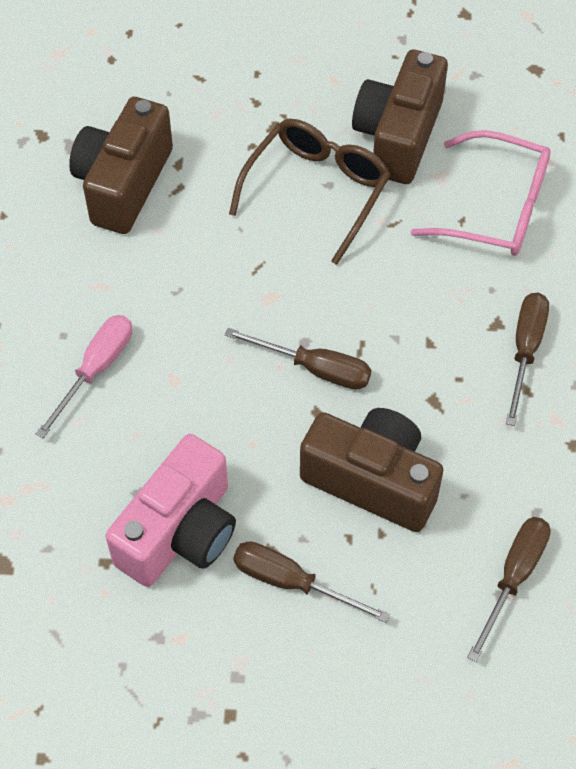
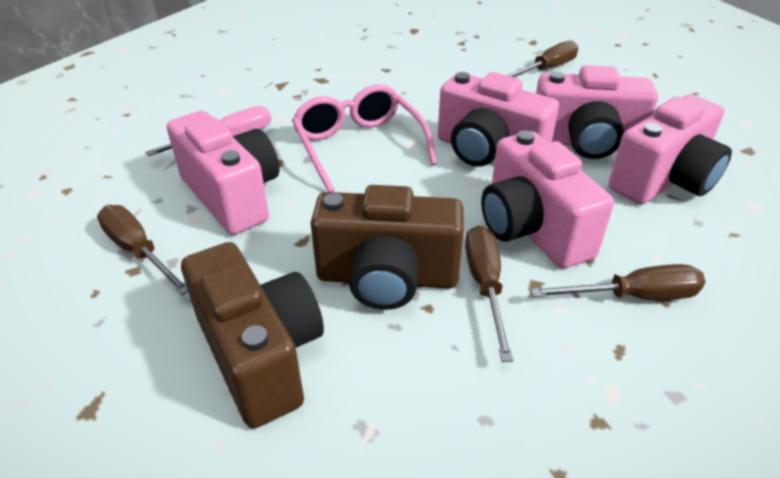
brown camera: [69,97,173,234] [300,408,444,532] [352,50,448,184] = 3 -> [181,242,324,428] [311,185,464,310] = 2
brown glasses: [229,119,390,265] = 1 -> none = 0
pink camera: [106,434,236,587] = 1 -> [167,111,279,235] [438,72,559,167] [481,130,614,269] [536,65,658,159] [608,95,732,204] = 5

